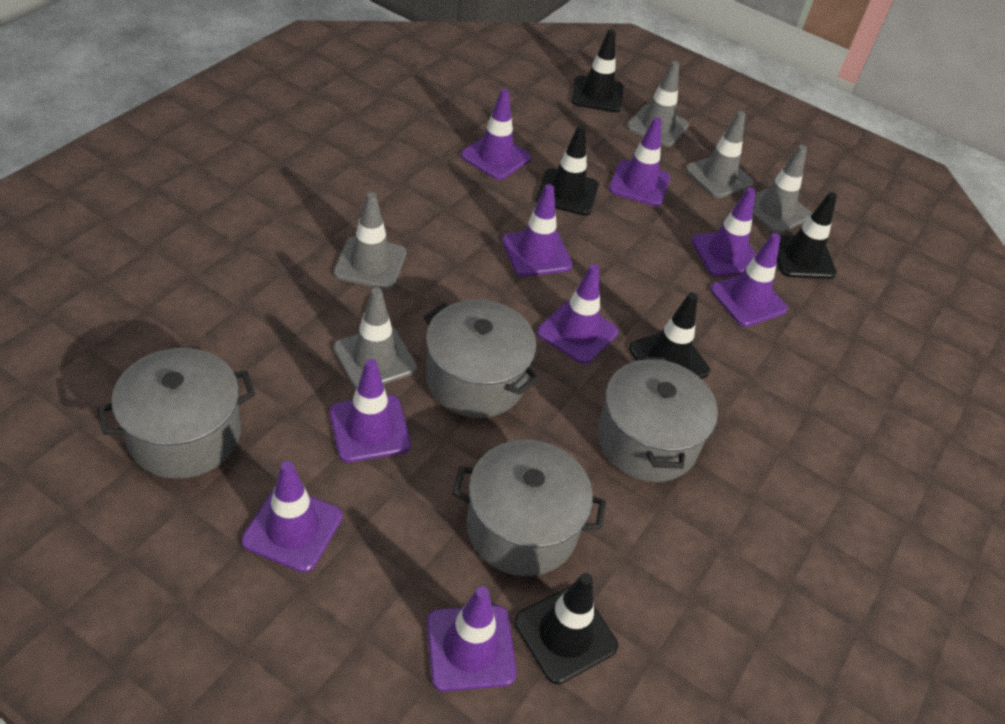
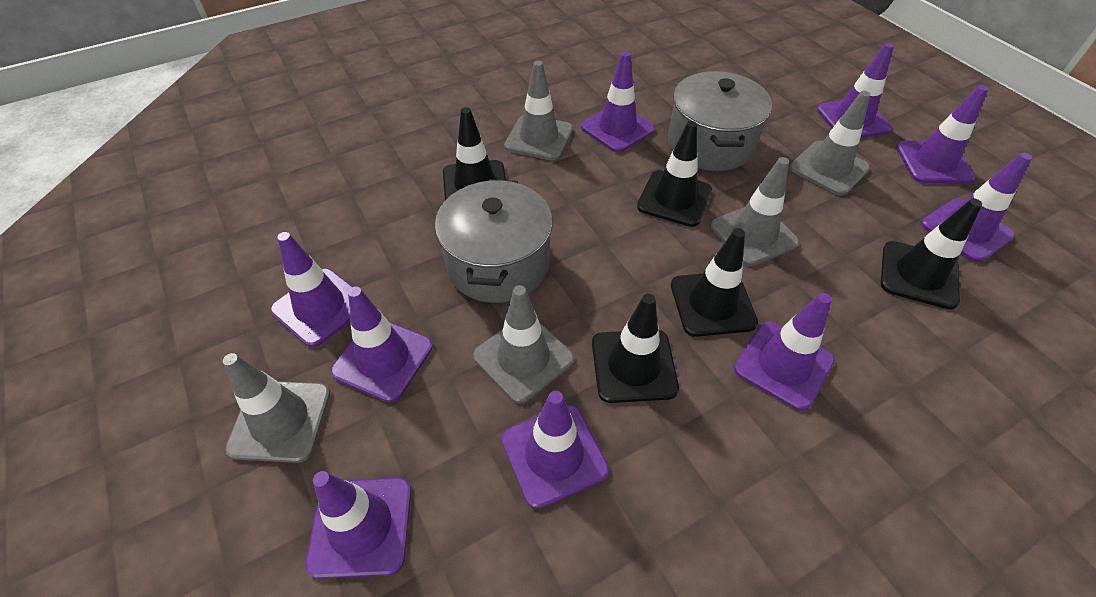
grey pot: [97,348,255,479] [423,300,540,418] [452,440,606,576] [597,356,718,482] = 4 -> [435,179,553,303] [668,71,772,171] = 2

